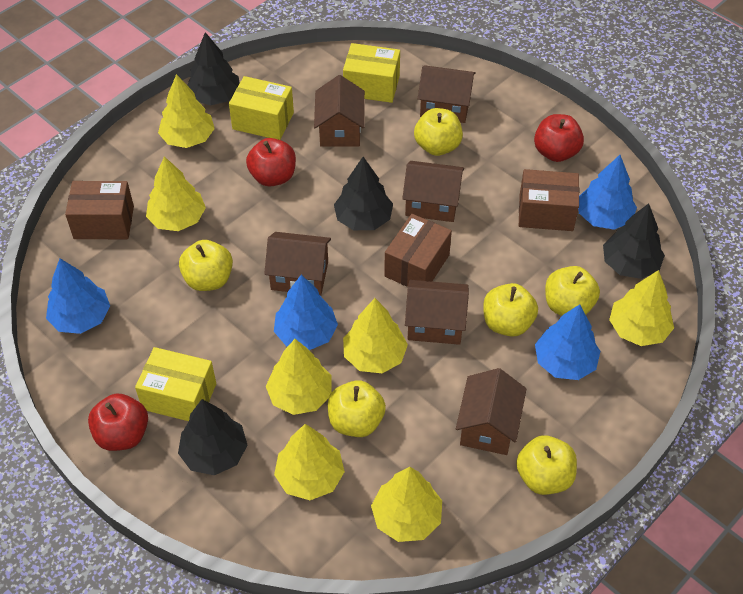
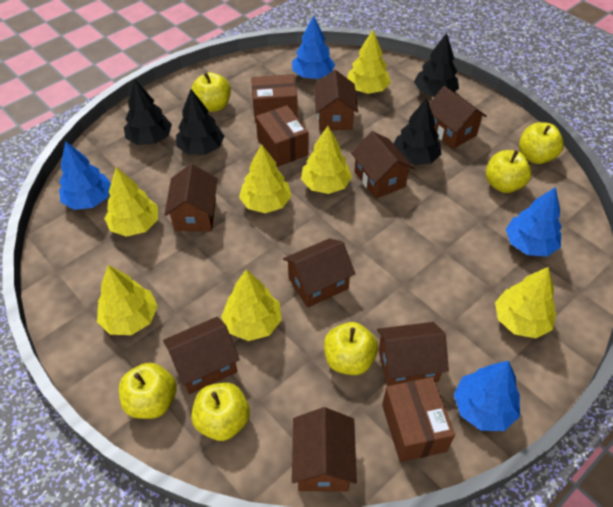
brown house: [264,232,331,296] [314,75,365,147] [402,161,464,222] [405,280,469,345] [418,66,476,123] [456,368,527,455] = 6 -> [163,317,240,394] [164,164,217,231] [283,238,355,308] [292,407,357,492] [314,70,358,131] [351,131,414,199] [377,322,449,386] [429,86,487,149] = 8
red apple: [88,394,148,451] [246,138,296,186] [534,114,584,162] = 3 -> none = 0
yellow box: [135,347,216,421] [229,76,294,140] [343,43,400,103] = 3 -> none = 0

